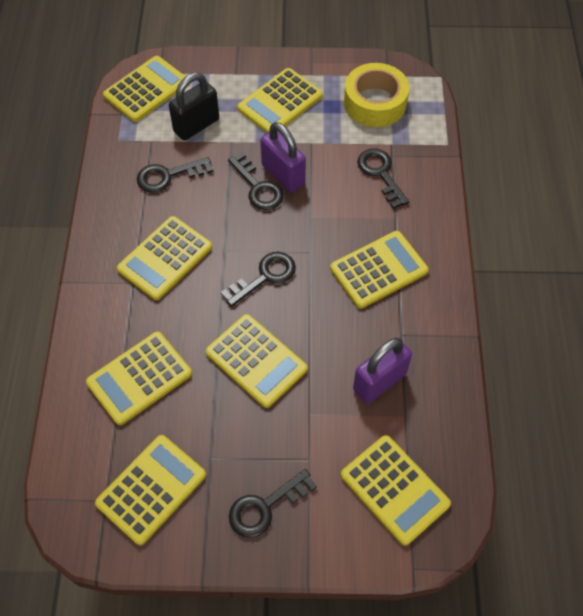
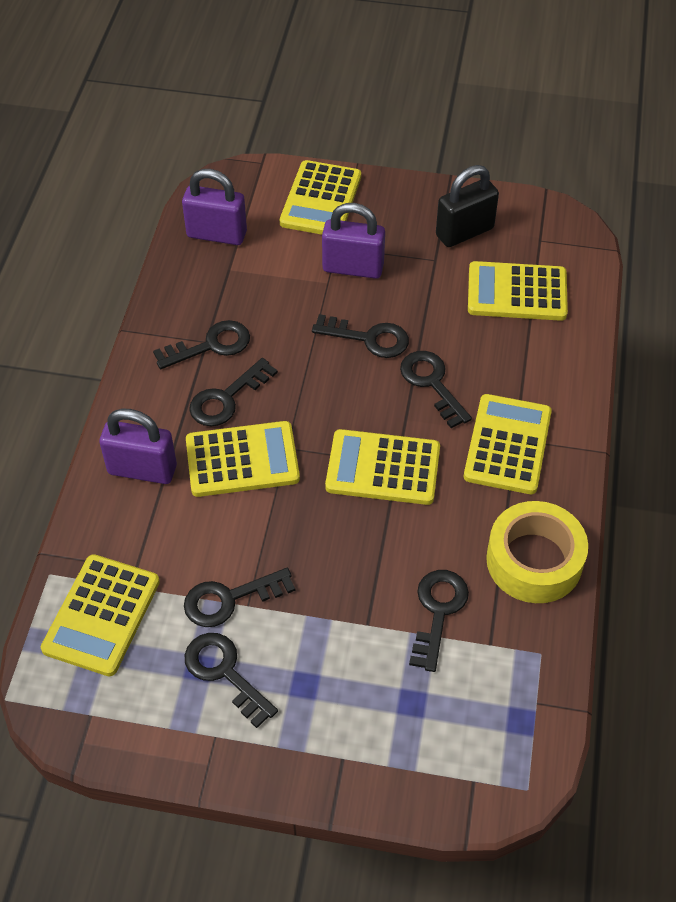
black key: [137,157,213,193] [221,252,296,307] [228,152,284,210] [229,469,317,538] [357,149,409,209] = 5 -> [153,320,250,369] [184,568,296,627] [184,633,278,728] [189,358,278,426] [312,314,409,358] [400,351,472,428] [409,570,469,672] = 7
purple padlock: [260,122,306,192] [353,338,412,404] = 2 -> [99,408,177,484] [182,169,247,245] [322,203,385,279] = 3
yellow calculator: [86,332,192,425] [95,435,206,545] [103,56,186,122] [117,216,212,300] [206,314,307,408] [238,68,322,133] [330,231,428,309] [341,435,451,546] = 8 -> [41,554,160,676] [186,421,300,497] [280,160,361,235] [325,429,440,505] [464,394,552,494] [468,261,568,321] = 6

